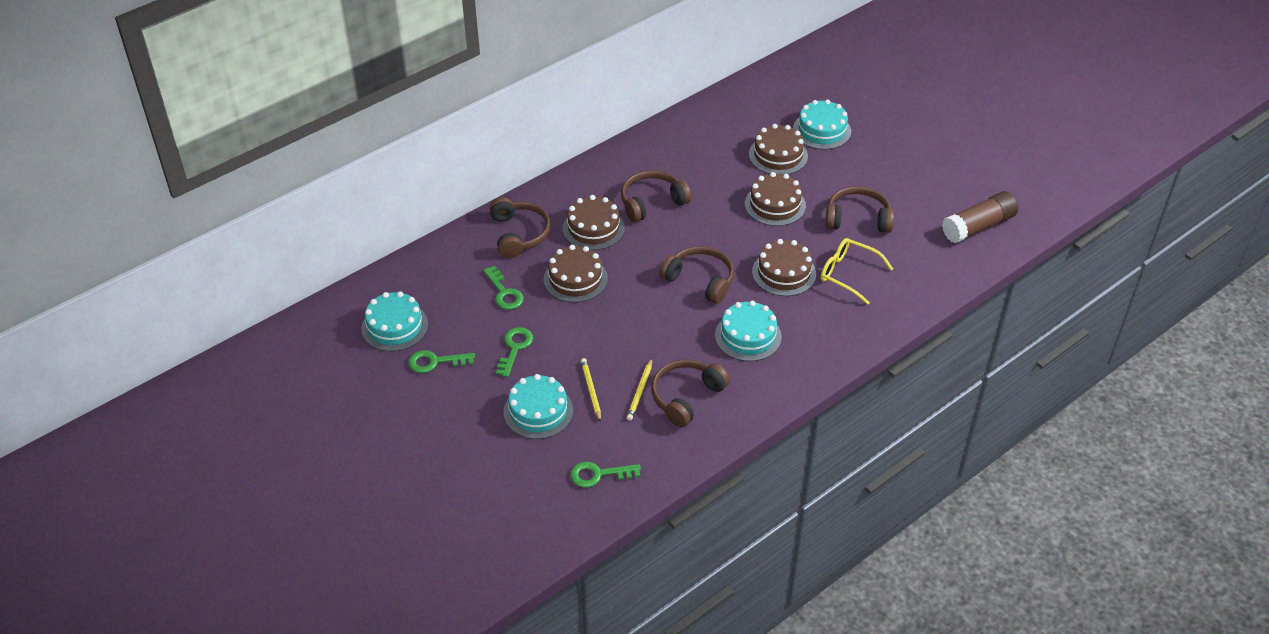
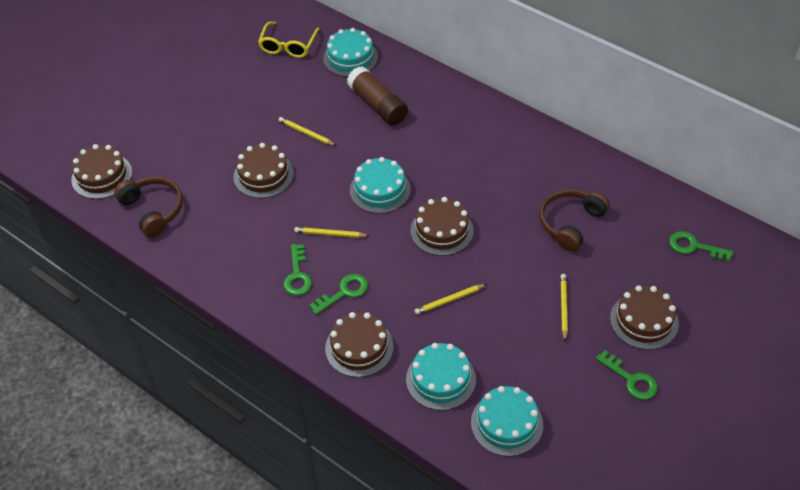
brown headphones: [489,197,551,258] [621,170,692,222] [651,359,730,427] [659,246,734,304] [825,186,894,233] = 5 -> [114,177,183,237] [539,189,610,252] = 2
yellow pencil: [581,358,601,422] [627,358,652,421] = 2 -> [279,117,336,146] [294,227,369,238] [414,284,487,315] [560,274,568,341] = 4

